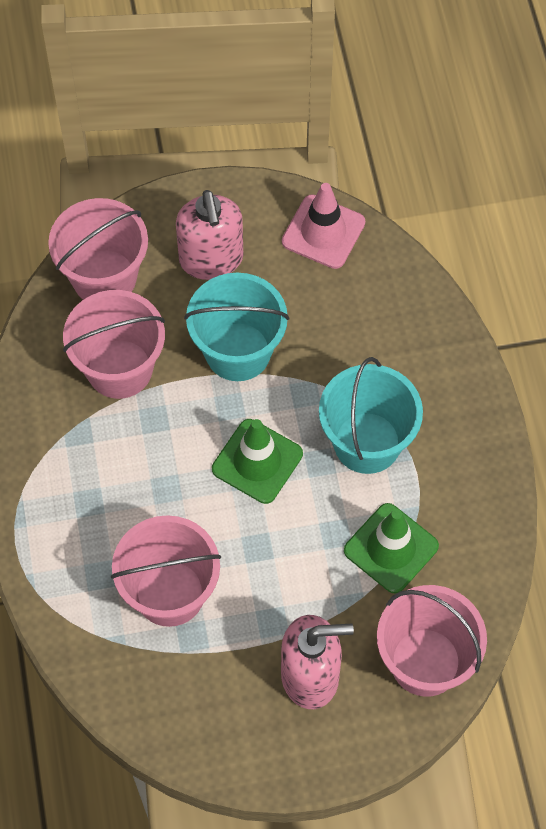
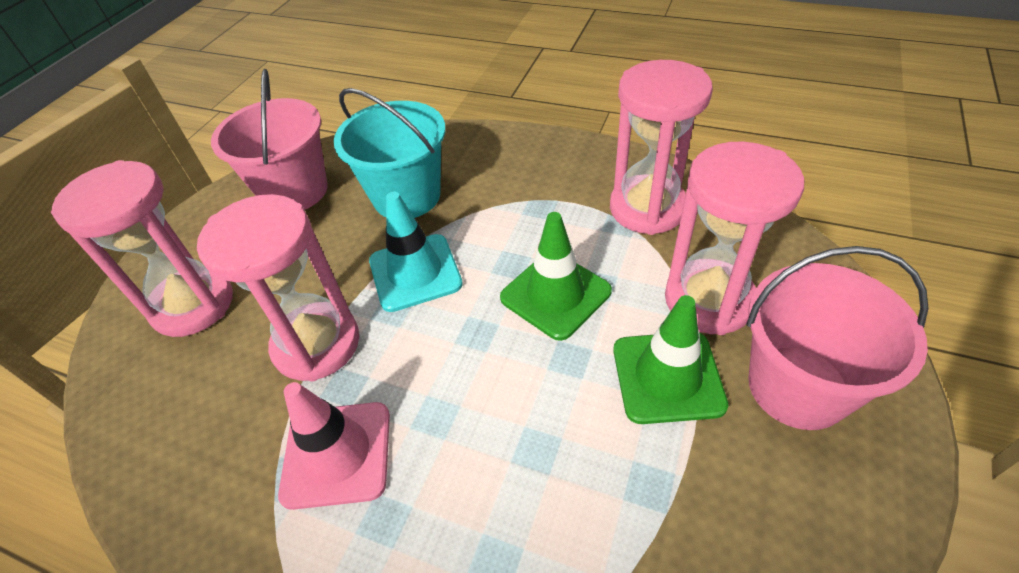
pink bucket: [48,198,148,300] [63,290,165,399] [111,515,221,627] [377,585,487,697] = 4 -> [211,69,328,210] [746,246,929,430] = 2
pink hourglass: none = 0 -> [51,160,233,337] [197,194,359,382] [610,60,713,235] [665,142,804,335] = 4
pink soap dispenser: [176,190,243,280] [281,615,354,709] = 2 -> none = 0
turquoise bucket: [184,273,289,381] [319,357,423,474] = 2 -> [333,88,445,218] = 1
turquoise traffic cone: none = 0 -> [369,192,463,312] = 1

